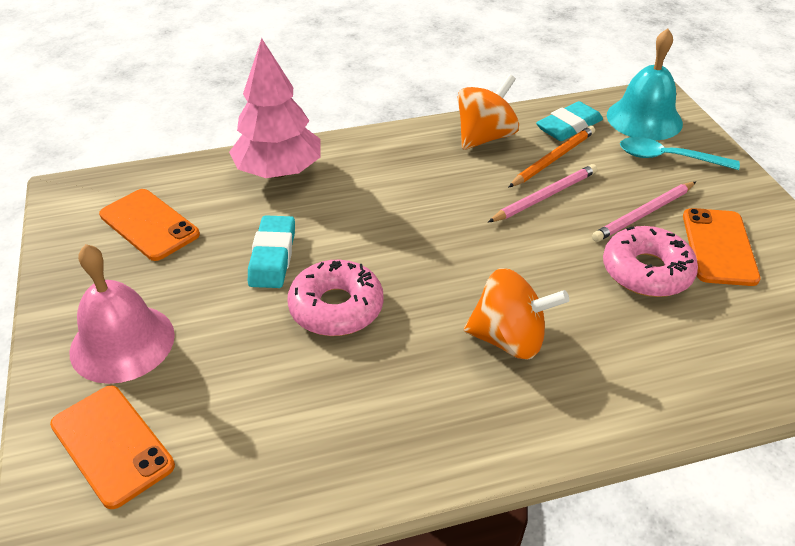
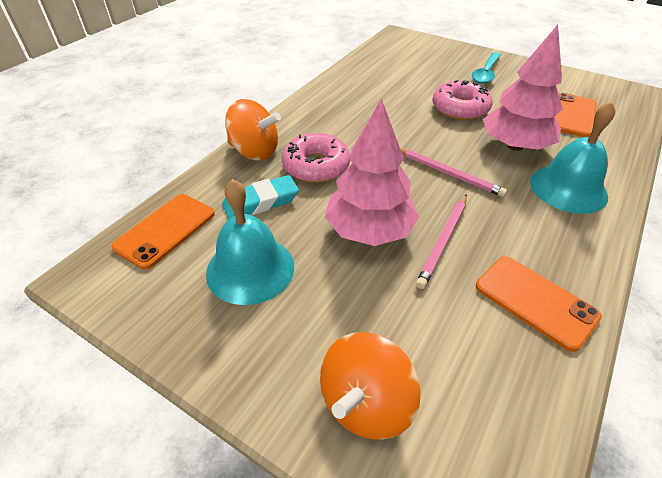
orange pencil: [509,126,595,187] = 1 -> none = 0
pink bell: [69,244,175,384] = 1 -> none = 0
pink tree: [229,38,320,178] = 1 -> [325,98,419,246] [483,24,563,151] = 2
turquoise bell: [607,28,683,140] = 1 -> [206,179,294,305] [530,101,615,214] = 2
turquoise eraser: [248,215,295,288] [536,101,603,141] = 2 -> [222,175,299,219] = 1

